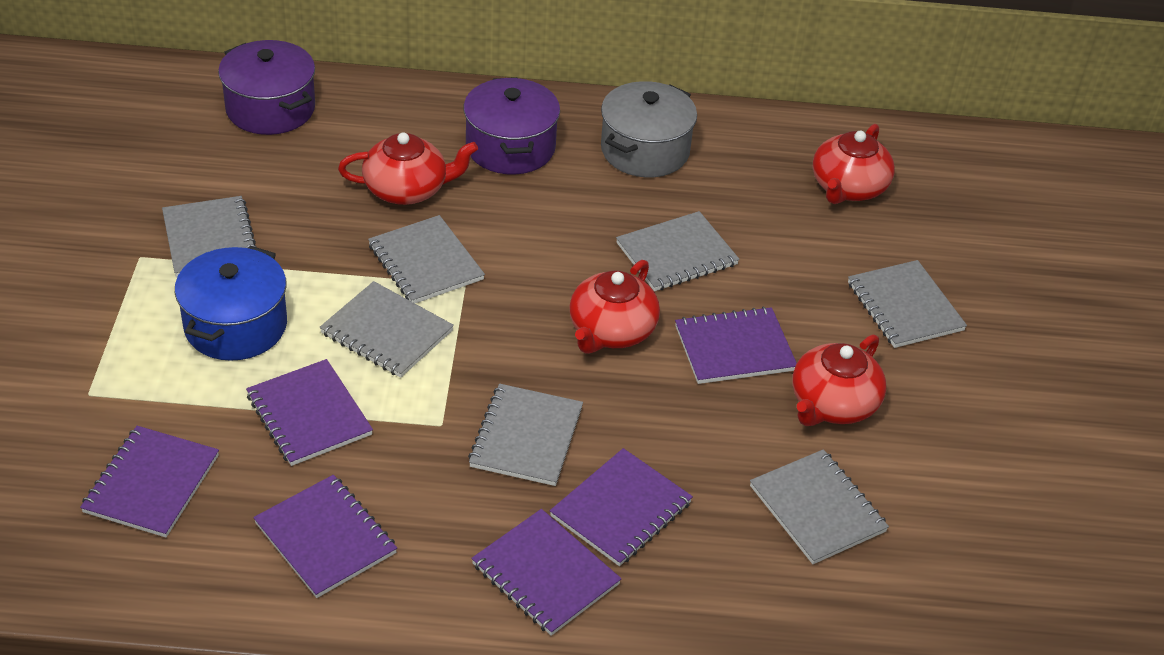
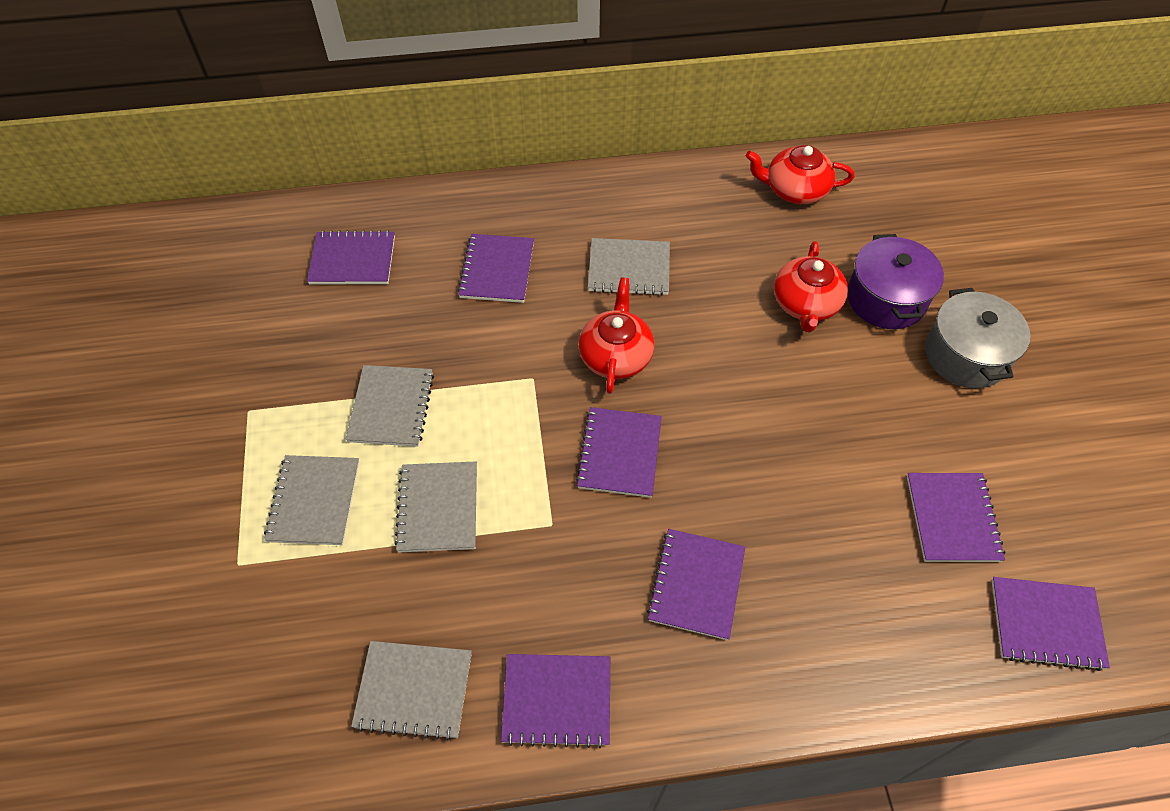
blue pot: [175,246,287,361] = 1 -> none = 0
grey notebook: [162,196,256,277] [319,281,454,378] [368,215,485,303] [468,384,583,486] [616,211,740,291] [750,449,889,564] [848,260,967,348] = 7 -> [264,455,359,545] [345,365,434,447] [351,641,472,740] [394,462,477,552] [588,238,670,296] = 5
purple notebook: [80,426,219,537] [246,359,373,466] [253,475,397,598] [471,509,621,636] [550,448,693,566] [675,306,797,384] = 6 -> [307,230,395,285] [457,234,534,303] [501,654,610,748] [576,407,662,498] [647,529,745,640] [907,473,1005,562] [992,577,1110,671] = 7
purple pot: [218,40,315,135] [464,77,560,174] = 2 -> [847,234,944,329] = 1
red teapot: [338,132,478,205] [569,260,660,354] [792,334,886,426] [813,124,895,204] = 4 -> [579,278,654,394] [746,145,855,204] [774,241,848,333] = 3

